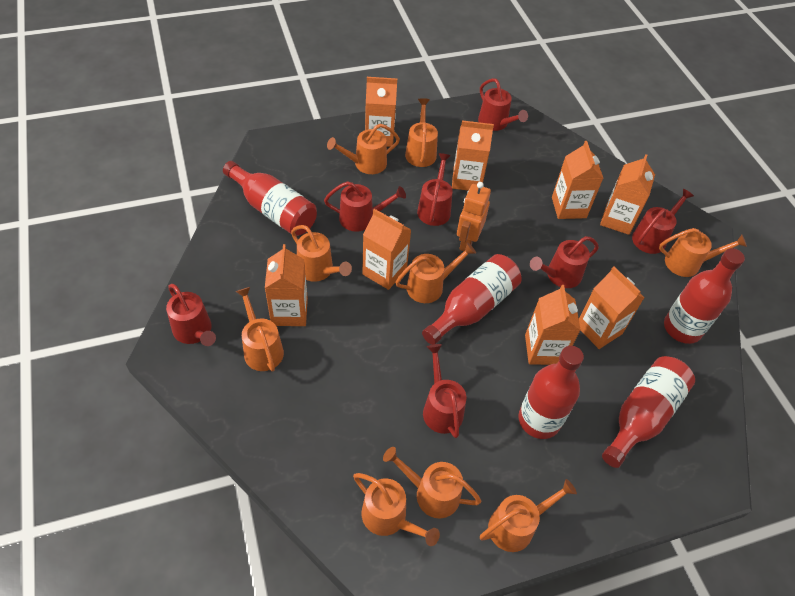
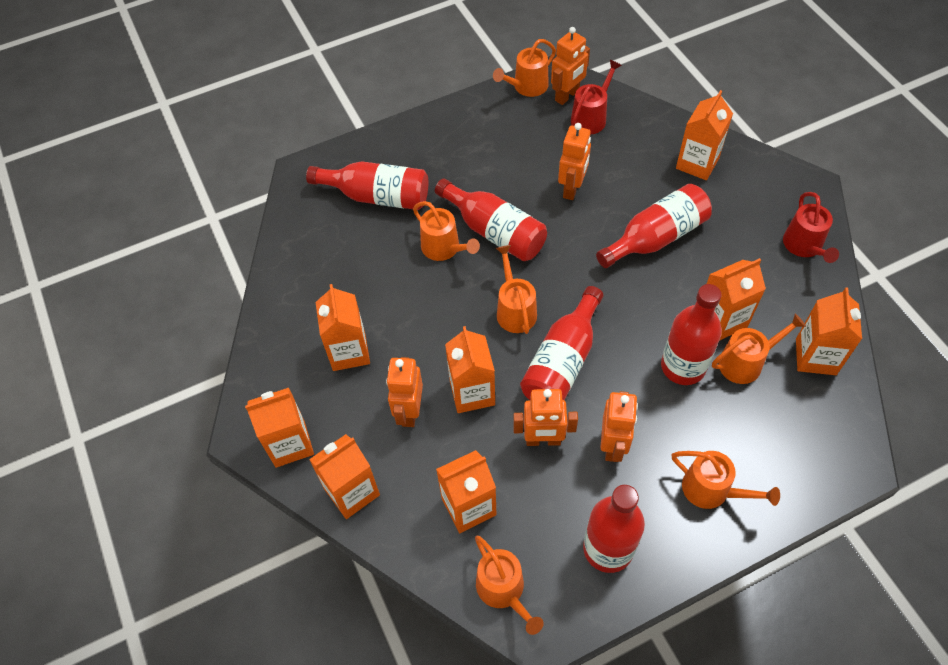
orange robot: [457,182,491,251] = 1 -> [386,357,423,427] [513,389,578,446] [551,27,590,105] [558,123,591,200] [600,391,638,462] = 5
orange watering can: [236,287,284,372] [291,225,352,282] [327,124,400,174] [353,473,440,546] [383,447,481,518] [396,243,476,303] [405,98,438,167] [480,479,577,552] [659,228,747,277] = 9 -> [413,201,480,261] [475,536,544,635] [493,39,556,97] [496,245,537,334] [672,451,780,509] [712,314,806,384] = 6
red bottle: [223,161,317,236] [422,254,521,345] [518,346,584,439] [602,356,695,468] [664,248,745,344] = 5 -> [306,161,428,210] [435,178,547,261] [520,286,604,400] [583,485,645,573] [596,184,712,268] [661,284,722,385] = 6
red watering can: [166,284,216,346] [324,181,406,232] [417,153,453,226] [423,344,466,438] [478,78,528,131] [530,236,599,288] [632,189,694,254] = 7 -> [571,60,622,135] [783,192,839,263] = 2

